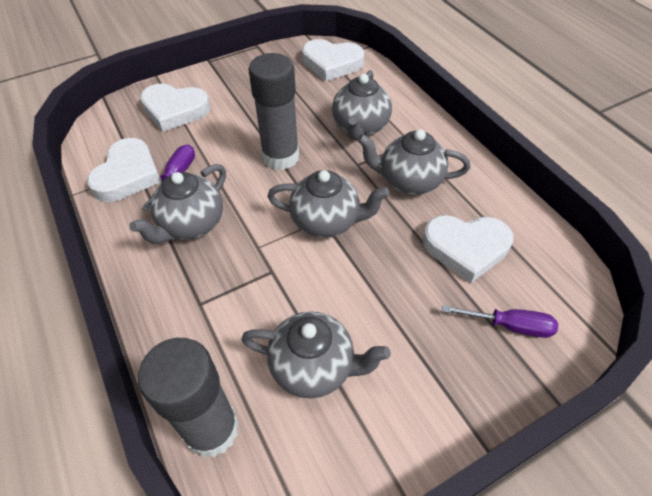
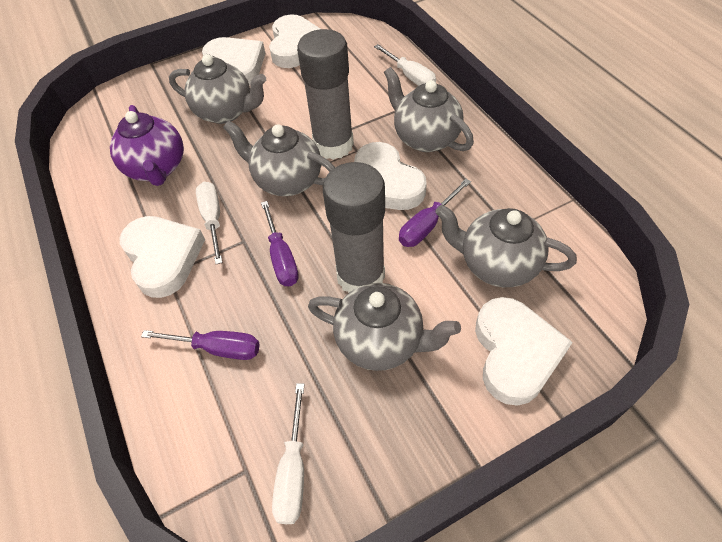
purple screwdriver: [141,145,195,211] [442,305,558,338] = 2 -> [141,330,260,360] [261,201,299,286] [399,179,471,247] = 3
purple teapot: none = 0 -> [110,105,184,186] = 1
white heart: [87,138,161,202] [140,84,210,132] [302,39,364,82] [423,215,513,283] = 4 -> [120,216,205,298] [202,37,266,86] [269,14,320,68] [354,142,427,210] [475,297,573,406] = 5
white screwdriver: none = 0 -> [196,182,223,264] [272,383,305,524] [374,44,436,86] = 3

